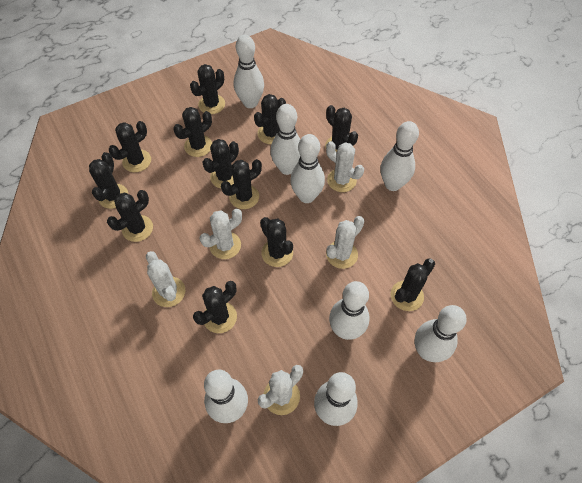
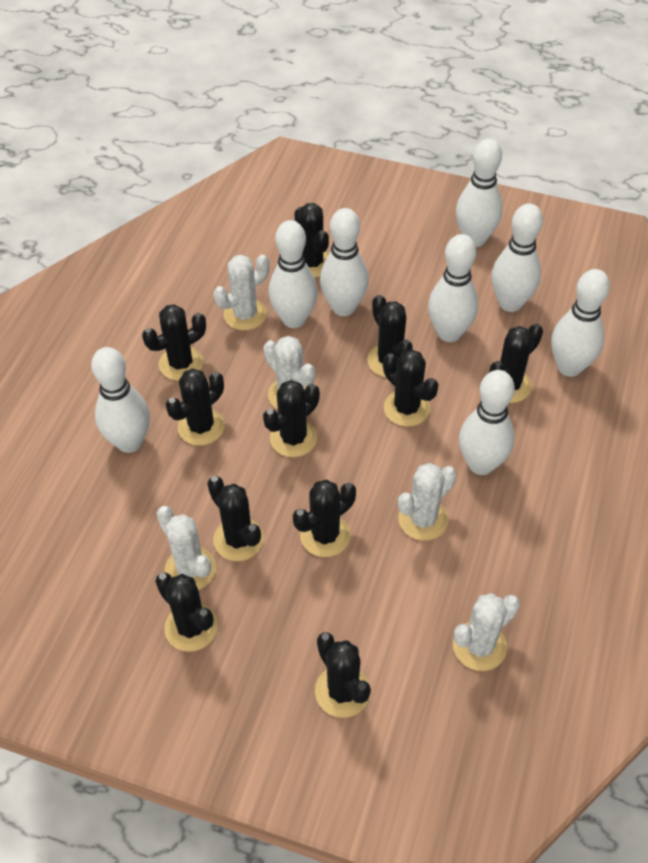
black cactus: [89,152,128,209] [107,190,153,242] [109,121,151,172] [173,107,212,157] [190,64,225,114] [193,281,237,333] [202,139,239,188] [221,159,262,209] [254,94,286,144] [260,217,293,267] [325,105,358,152] [391,258,435,311] = 12 -> [142,304,206,381] [155,573,218,652] [166,368,225,446] [207,476,264,561] [263,380,320,457] [293,480,356,557] [294,203,329,278] [315,632,371,718] [367,295,413,377] [383,350,439,427] [489,323,543,403] = 11

